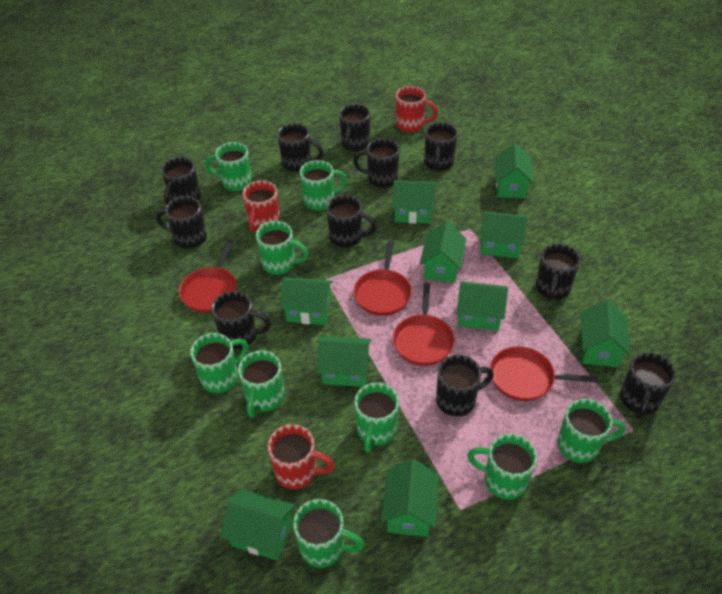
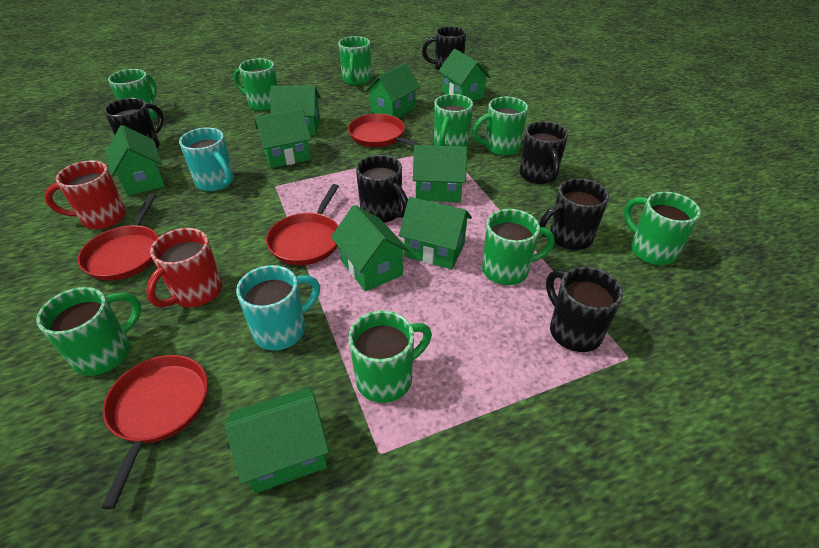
black mug: [156,196,207,248] [161,157,201,205] [212,291,271,349] [278,123,323,172] [326,195,377,248] [339,104,370,151] [353,138,399,188] [425,122,457,171] [436,355,494,416] [536,244,580,301] [620,352,676,419] = 11 -> [104,98,164,148] [356,155,408,223] [422,26,466,71] [520,121,568,184] [539,178,609,250] [546,267,623,352] = 6
green house: [221,489,295,560] [280,277,333,325] [317,336,371,387] [381,459,439,537] [392,180,435,224] [420,221,466,283] [457,281,508,331] [480,212,527,258] [494,143,534,198] [581,300,630,367] = 10 -> [106,125,165,196] [224,387,329,493] [255,108,311,168] [270,86,321,136] [331,205,410,291] [365,63,420,118] [399,197,472,269] [413,145,467,202] [439,49,491,101] = 9
red mug: [243,180,280,233] [268,424,335,489] [396,86,438,132] = 3 -> [44,160,126,229] [146,228,222,308] = 2
turquoise mug: none = 0 -> [179,127,234,191] [236,265,320,350] = 2

